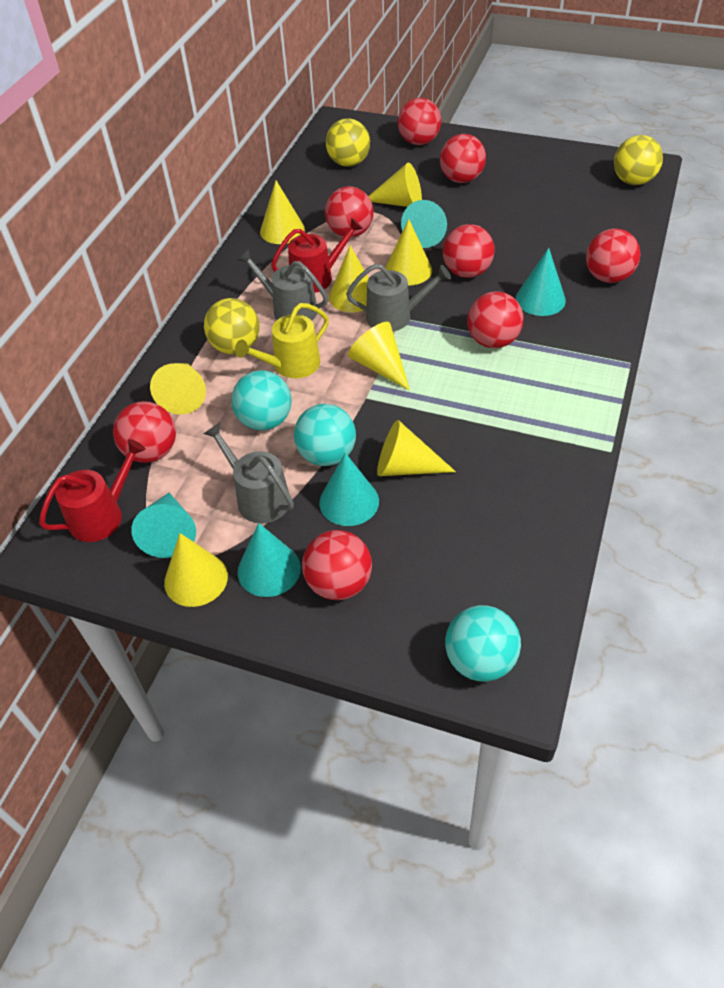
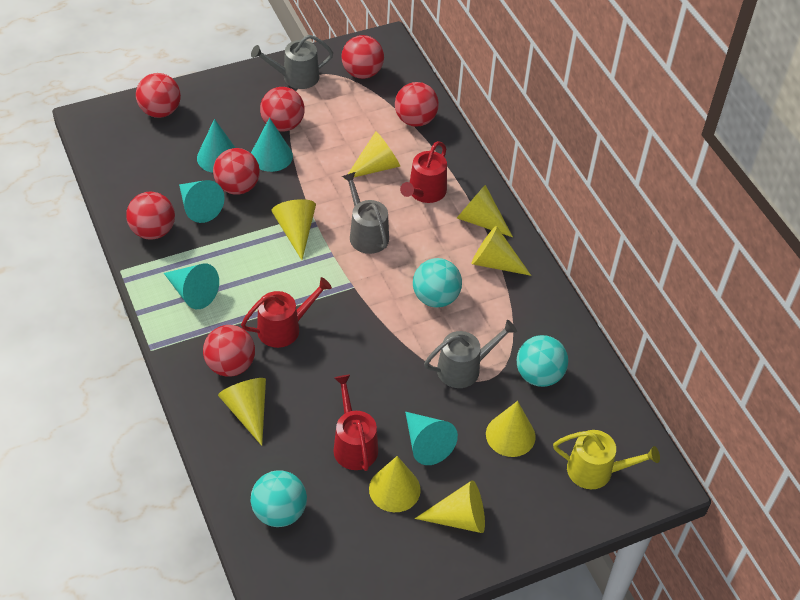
red ball: [113,401,176,463] [302,530,372,600] [325,186,374,238] [398,98,441,145] [440,134,486,183] [443,224,495,278] [467,291,524,348] [586,229,641,283] = 8 -> [126,192,175,240] [136,73,181,118] [203,325,255,377] [213,148,260,195] [260,87,305,131] [341,35,384,79] [395,82,439,126] = 7
red watering can: [39,439,146,542] [271,217,363,293] = 2 -> [241,277,332,348] [333,375,378,471] [400,141,447,203] = 3
yellow ball: [204,298,260,354] [326,118,370,167] [614,135,663,185] = 3 -> none = 0

